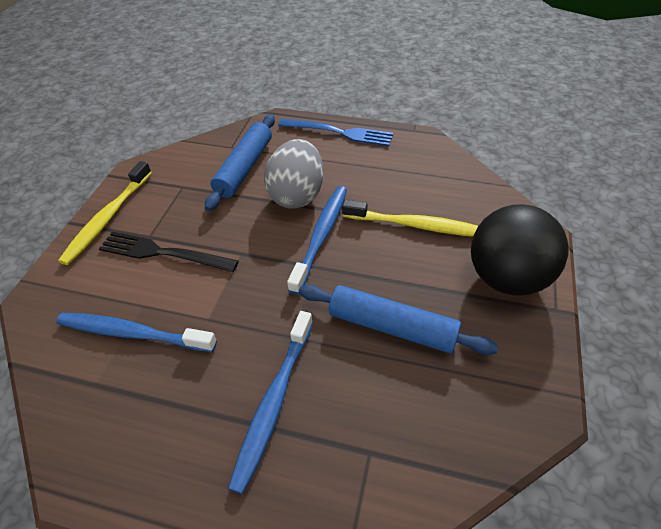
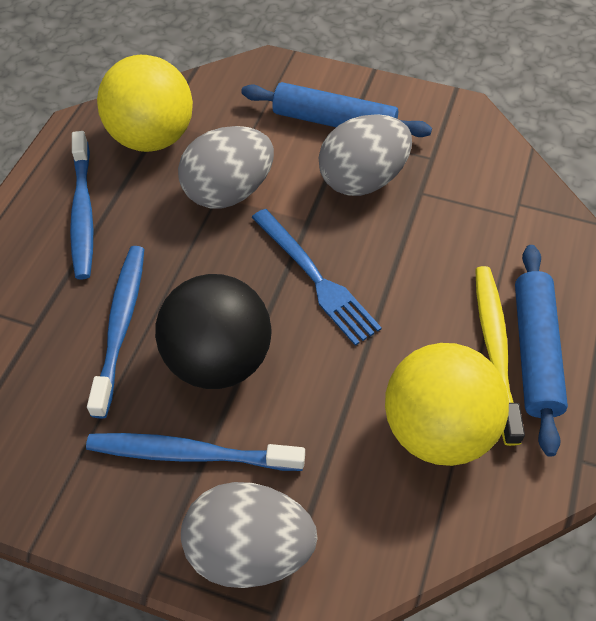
black fork: [99,232,239,272] = 1 -> none = 0
grey egg: [264,139,324,209] = 1 -> [178,126,274,209] [181,482,318,588] [318,114,412,196] = 3
yellow ball: none = 0 -> [97,55,193,152] [385,343,509,466] = 2
yellow toothbrush: [58,161,152,265] [342,200,478,237] = 2 -> [475,266,525,446] = 1

